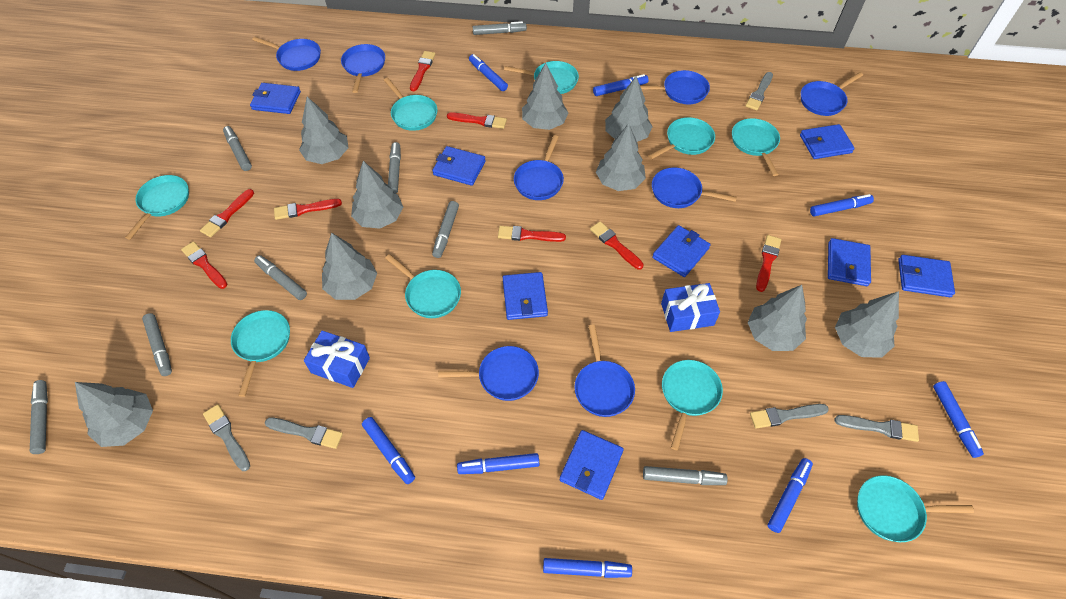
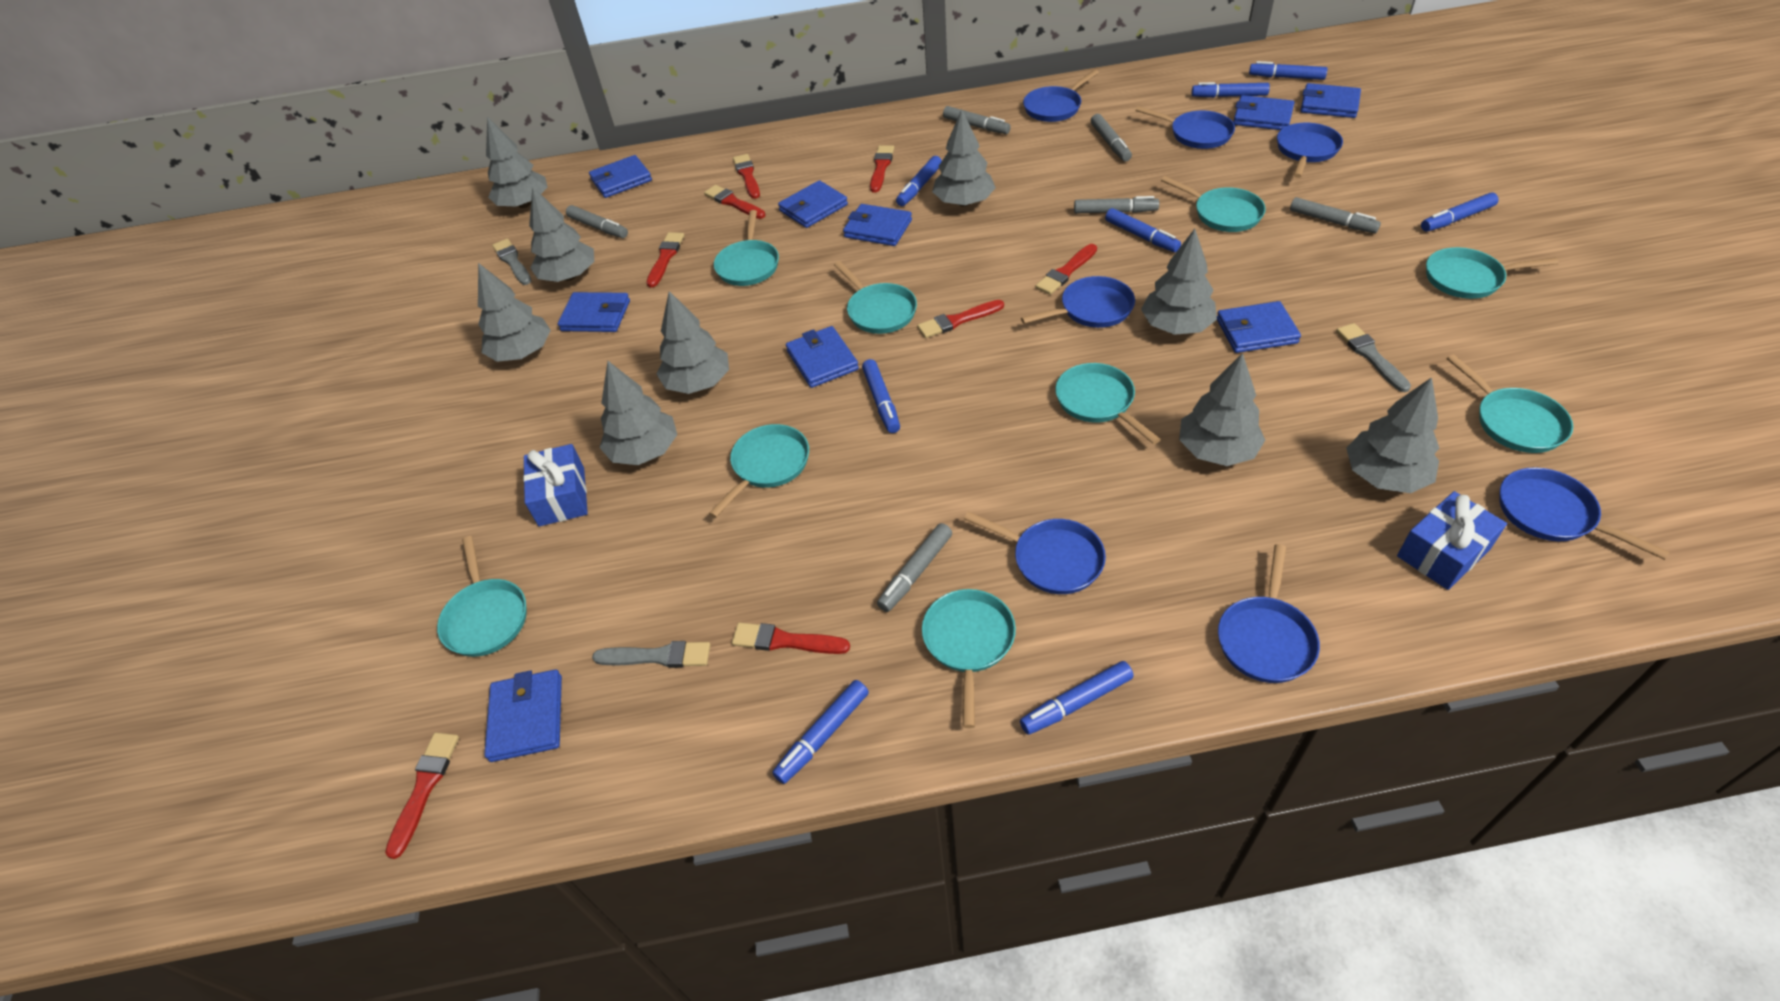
blue pan: [252,37,321,71] [341,44,385,93] [438,346,539,401] [514,135,564,200] [574,325,635,417] [640,70,710,104] [652,168,737,208] [801,72,863,116] = 8 -> [964,512,1106,594] [1021,276,1135,328] [1023,69,1099,122] [1136,106,1235,149] [1218,544,1320,683] [1277,123,1343,178] [1500,467,1670,560] = 7
blue wallet: [250,83,301,114] [432,146,486,186] [503,272,548,320] [560,430,624,500] [652,225,710,277] [800,124,855,159] [828,238,871,286] [898,255,955,297] = 8 -> [484,670,562,762] [558,292,630,332] [589,155,652,198] [778,180,848,228] [786,326,859,388] [843,204,912,246] [1217,301,1301,353] [1233,95,1294,130] [1301,83,1361,118] = 9
grey brush: [203,404,250,471] [265,418,343,449] [746,72,773,110] [750,404,829,428] [834,415,919,442] = 5 -> [492,239,531,285] [592,641,710,668] [1336,323,1411,392] = 3
grey marker: [30,380,48,454] [142,313,172,376] [223,126,252,171] [254,255,307,300] [388,142,401,193] [432,201,459,258] [473,21,527,35] [643,466,728,485] = 8 -> [566,205,628,238] [877,523,952,612] [943,106,1011,134] [1074,196,1159,213] [1091,114,1132,161] [1290,197,1381,233] = 6

